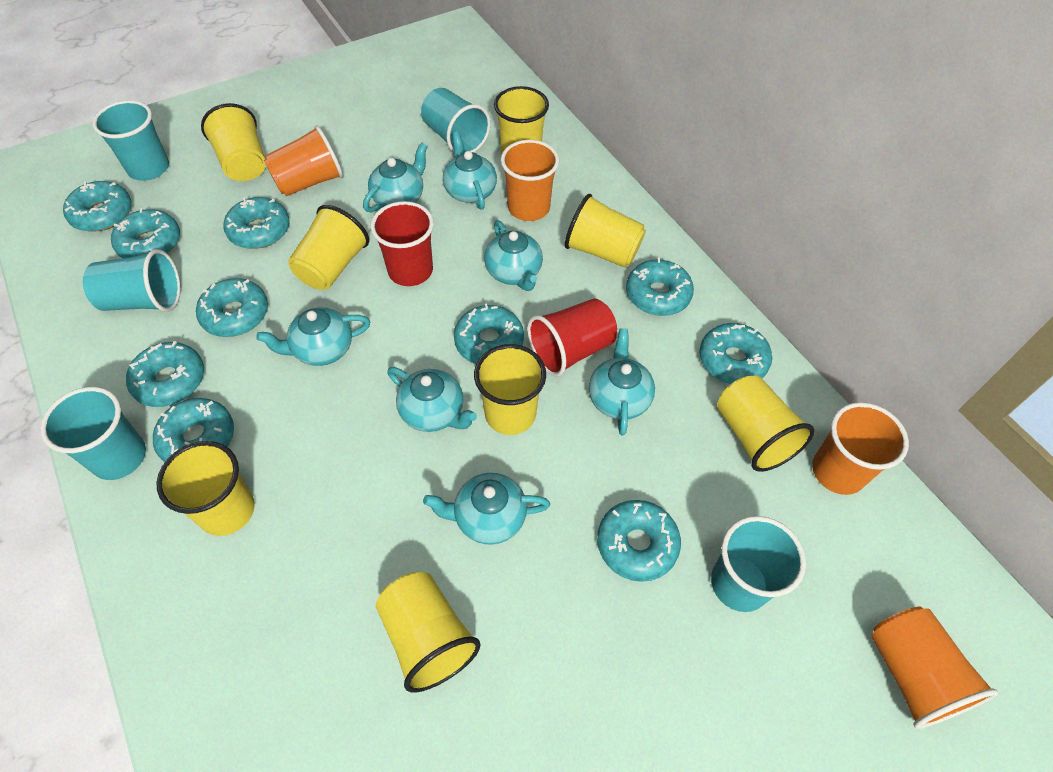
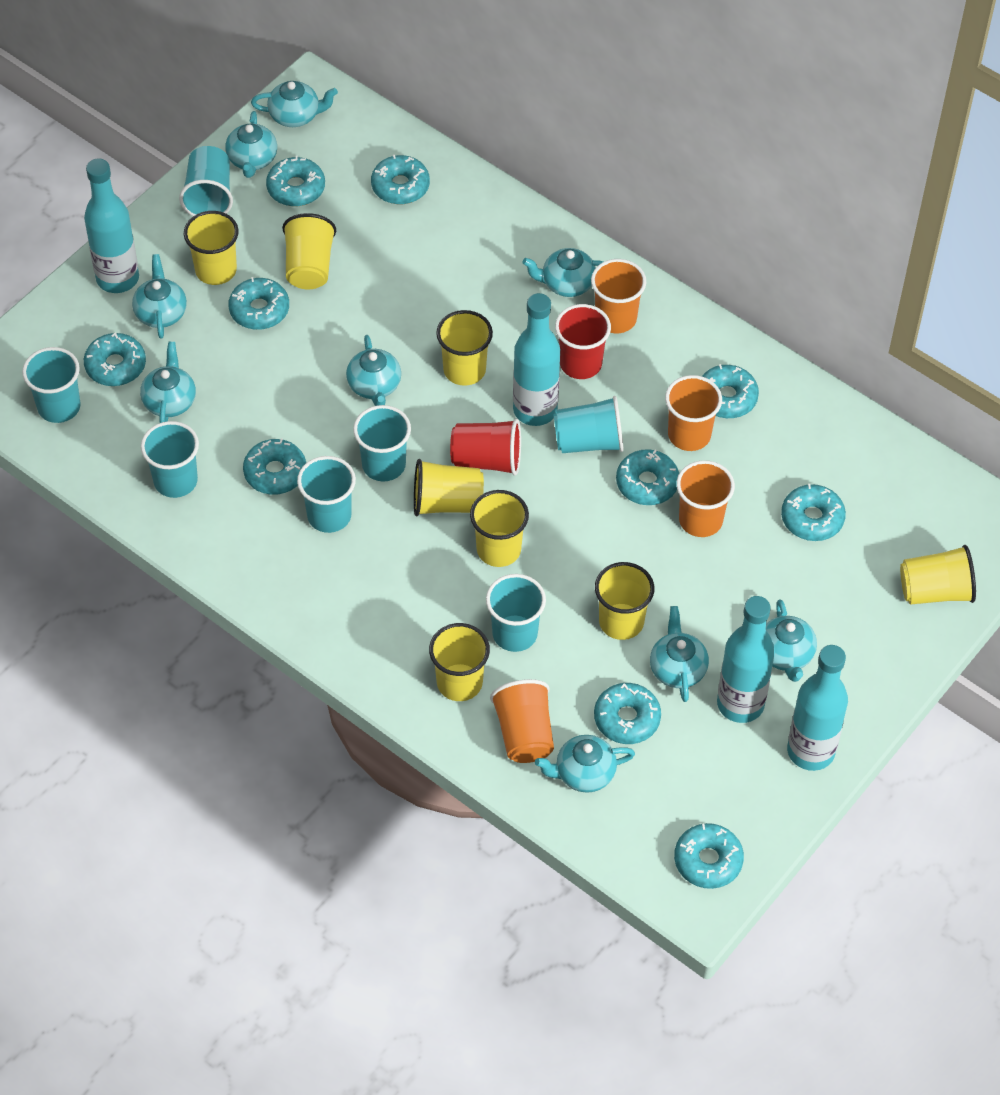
turquoise bottle: none = 0 -> [84,159,139,293] [513,293,560,426] [717,596,775,723] [787,645,848,771] = 4
turquoise cup: [40,387,146,480] [83,249,181,312] [92,100,169,180] [421,88,491,153] [711,516,806,612] = 5 -> [22,347,81,423] [141,421,199,498] [179,146,233,216] [297,456,356,533] [353,405,411,481] [486,574,546,652] [553,396,624,453] = 7
turquoise teapot: [256,307,370,366] [363,143,428,212] [387,367,477,432] [423,473,550,545] [443,132,497,210] [484,220,543,291] [589,328,655,436] = 7 -> [132,254,187,339] [140,342,196,423] [225,111,277,178] [251,81,338,127] [346,335,401,406] [522,248,603,297] [535,735,635,793] [650,606,709,702] [766,599,817,682] = 9

